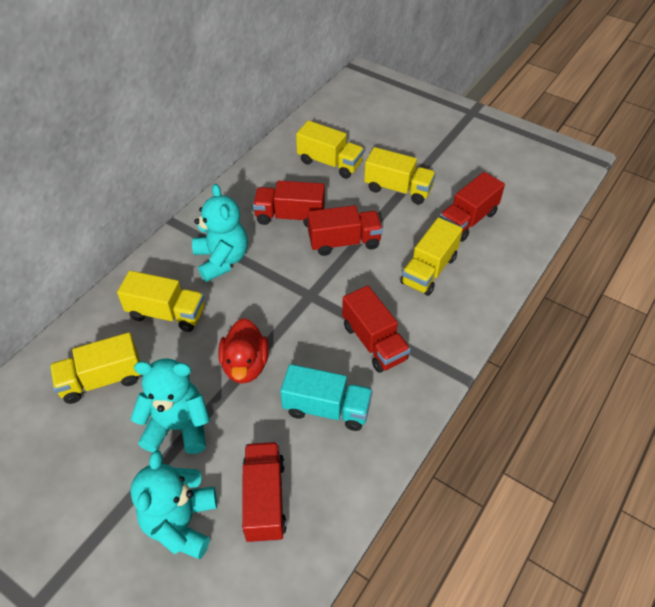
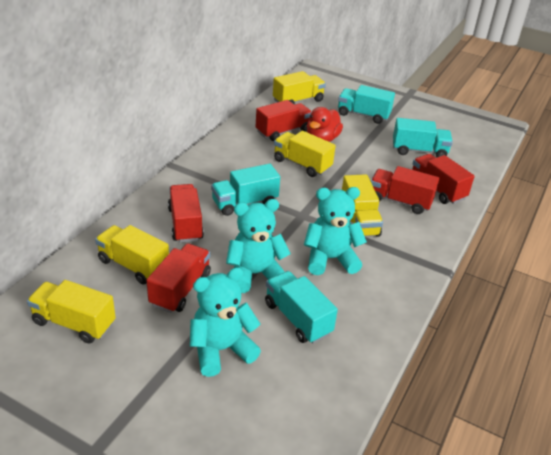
turquoise truck: [280,364,373,431] = 1 -> [211,164,280,216] [265,271,338,344] [338,85,395,124] [393,118,453,157] = 4

